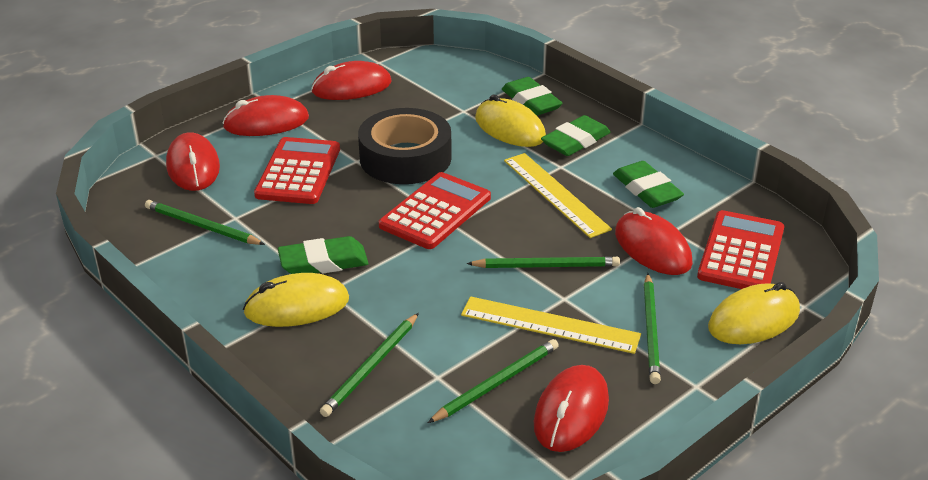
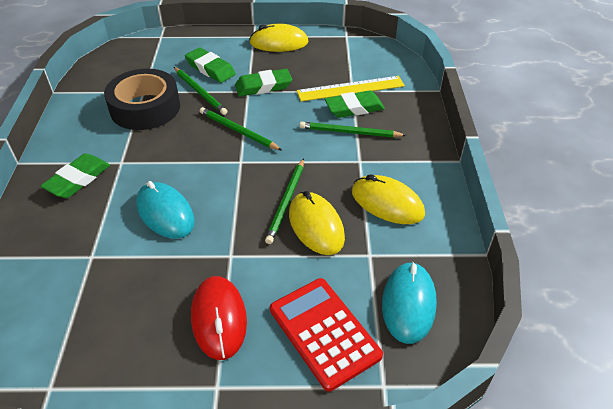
green pencil: [145,200,265,245] [320,313,419,417] [428,339,559,423] [466,256,620,268] [644,273,661,384] = 5 -> [174,67,227,115] [200,107,282,151] [265,158,304,244] [300,122,407,137] = 4
red calculator: [254,137,340,204] [379,172,491,249] [697,210,785,289] = 3 -> [270,278,383,392] = 1
red mouse: [166,132,220,191] [222,95,309,136] [311,61,392,100] [534,365,609,452] [615,207,693,275] = 5 -> [191,276,247,360] = 1
turquoise mouse: none = 0 -> [136,181,195,239] [382,262,437,344] = 2
yellow ruler: [461,296,641,354] [504,153,612,238] = 2 -> [297,76,405,102] = 1

